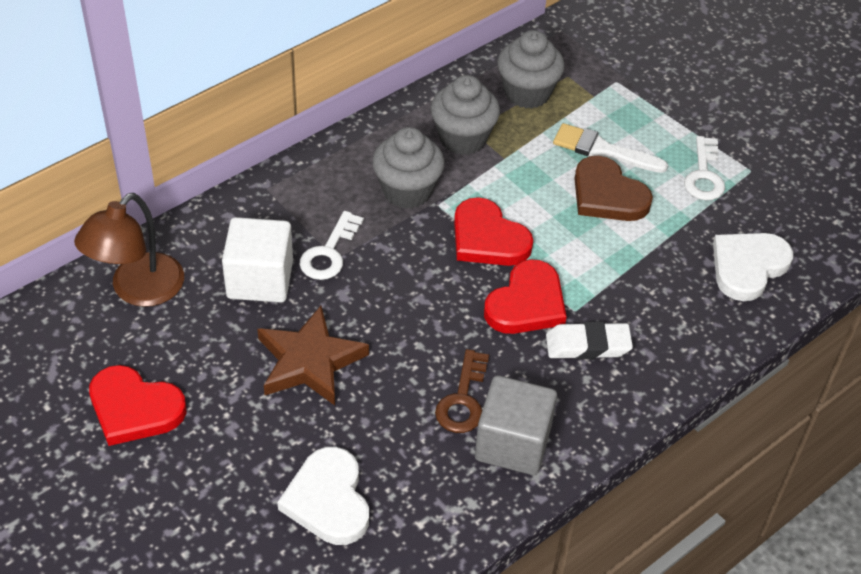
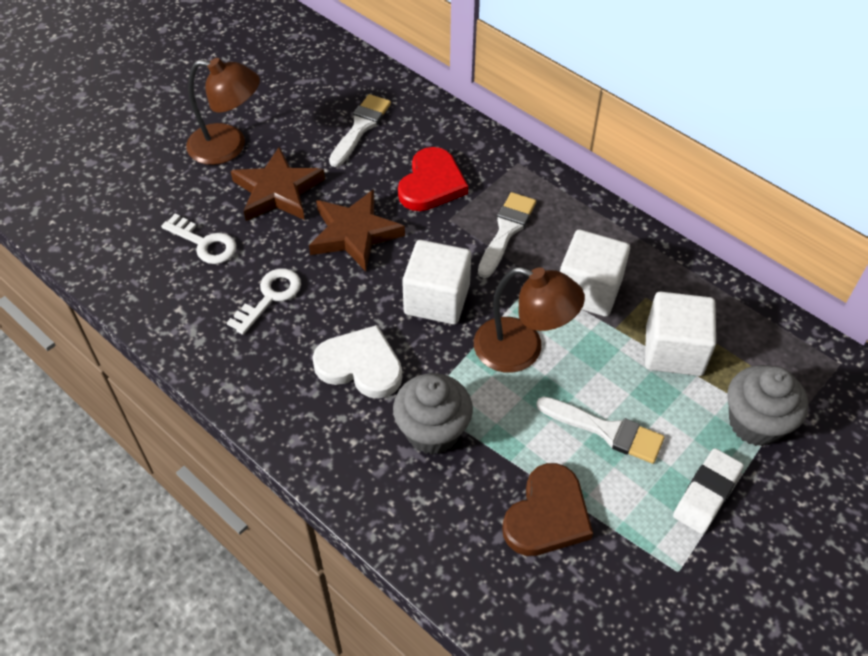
brown key: [435,349,489,433] = 1 -> none = 0
brown lamp: [74,193,184,307] = 1 -> [186,58,260,165] [474,267,585,373] = 2
brown star: [257,306,369,406] = 1 -> [231,147,325,221] [309,189,405,272] = 2
grey cube: [475,375,557,475] = 1 -> none = 0
grey cupcake: [372,127,445,209] [431,75,500,155] [497,30,565,109] = 3 -> [393,373,473,455] [727,365,809,446] = 2
red heart: [89,365,187,446] [454,197,533,266] [484,259,567,334] = 3 -> [398,147,468,211] = 1
white brush: [553,123,668,173] = 1 -> [329,94,391,167] [478,192,536,278] [536,396,665,464] = 3
white cube: [222,217,293,303] = 1 -> [402,240,471,324] [560,230,630,317] [645,291,716,376] = 3
white heart: [277,447,369,545] [713,233,793,301] = 2 -> [312,325,402,399] = 1

